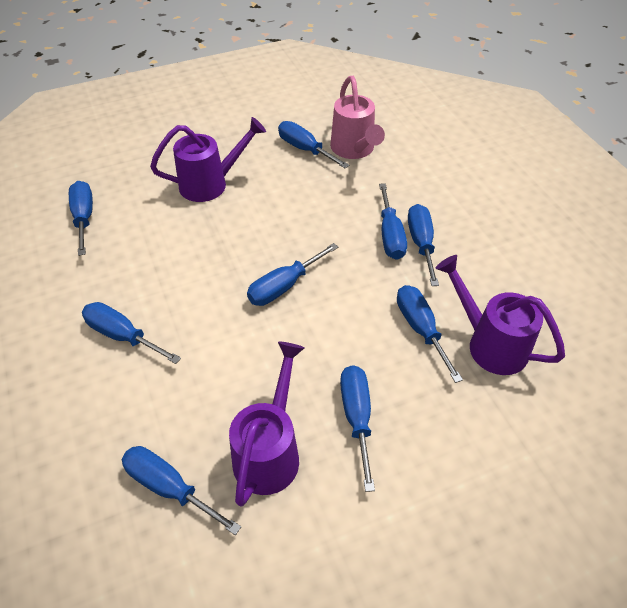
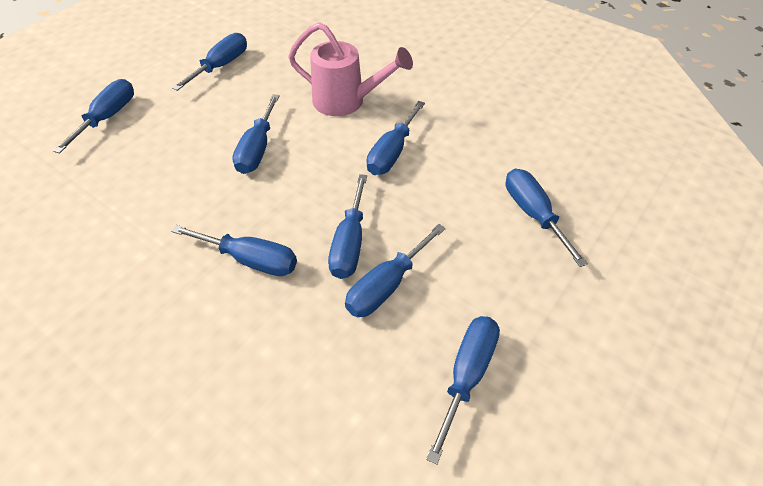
purple watering can: [150,117,266,202] [229,341,305,507] [435,255,565,375] = 3 -> none = 0

